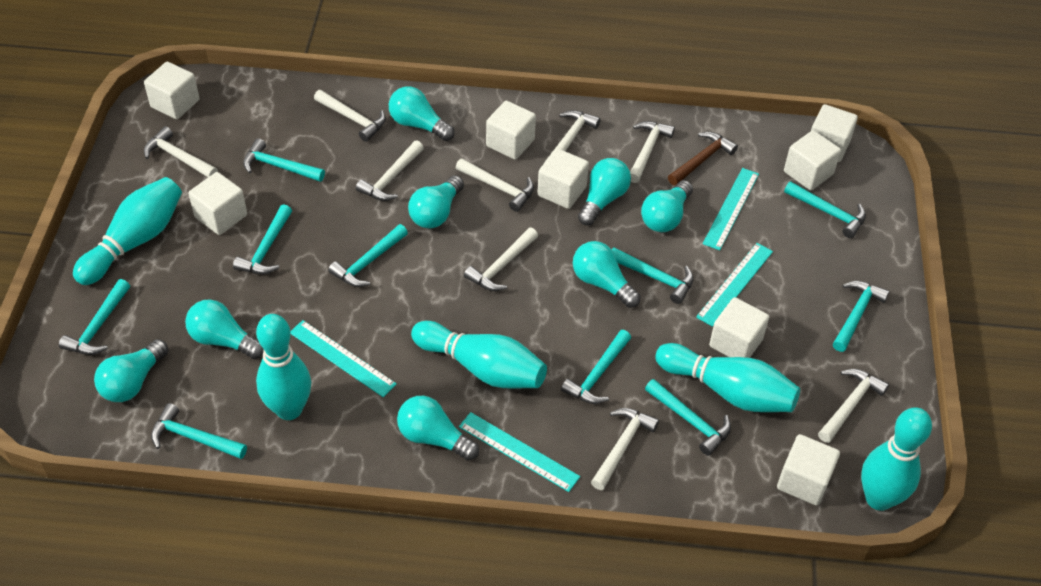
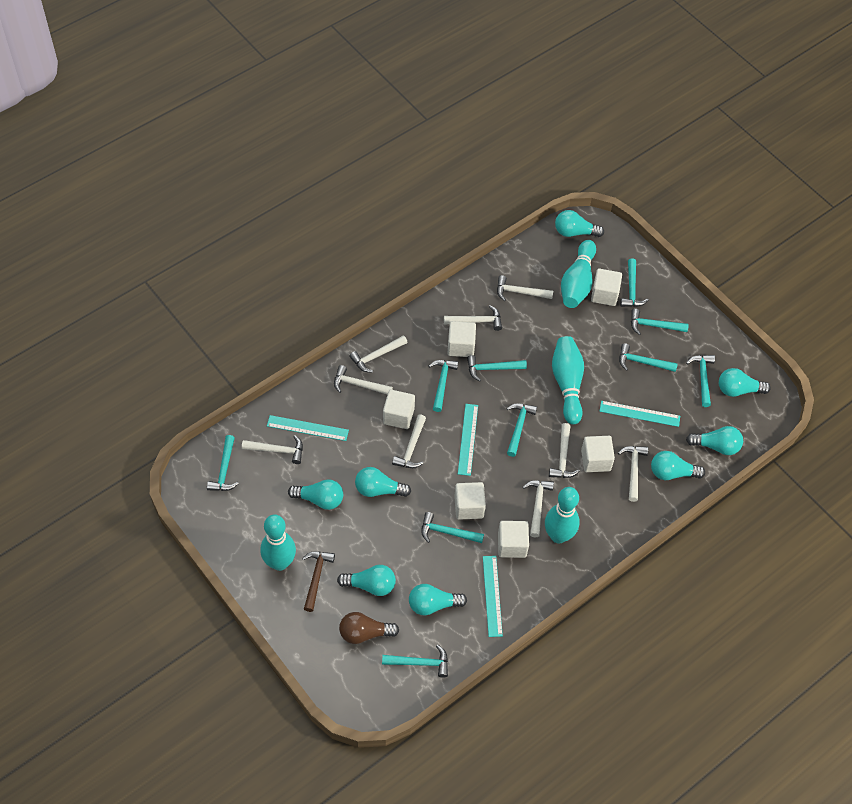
brown light bulb: none = 0 -> [339,612,399,644] = 1
turquoise bowling pin: [73,177,182,285] [256,314,311,420] [411,321,547,389] [655,343,800,412] [861,407,932,511] = 5 -> [260,514,296,571] [545,487,580,544] [552,336,584,424] [561,240,596,308] = 4
white cube: [144,62,200,119] [188,172,247,235] [486,101,536,160] [537,148,589,209] [709,297,769,358] [777,434,840,506] [784,130,841,190] [811,104,858,162] = 8 -> [383,390,415,429] [447,321,476,357] [454,482,486,520] [498,521,529,558] [581,436,615,472] [591,268,622,306] = 6

